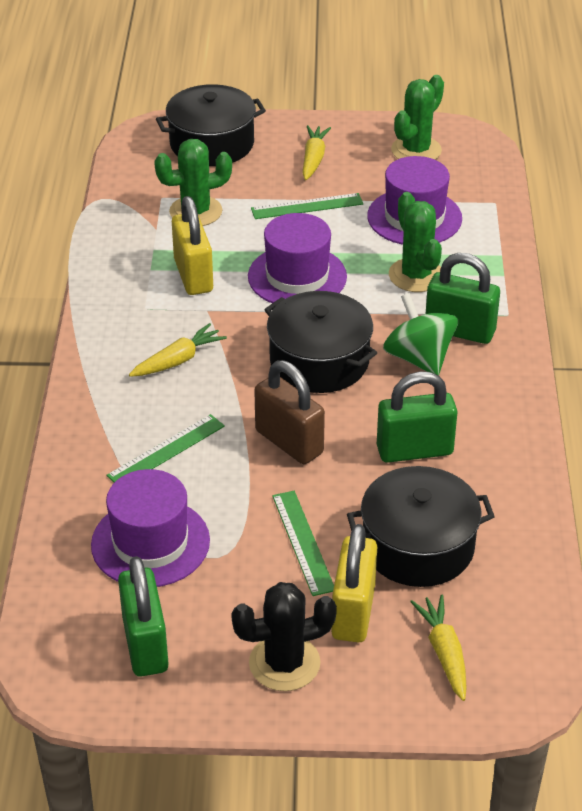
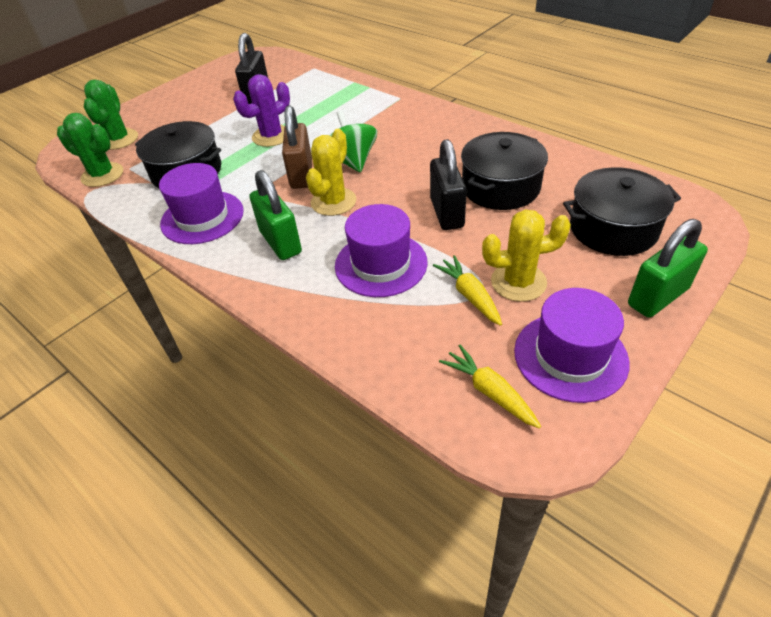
black cactus: [231,582,337,691] = 1 -> none = 0
black padlock: none = 0 -> [235,33,268,104] [430,139,467,230] = 2
green cactus: [154,139,232,226] [389,192,442,292] [391,75,444,160] = 3 -> [57,113,123,187] [84,79,138,150] = 2
green padlock: [118,556,169,677] [377,371,457,463] [426,253,500,344] = 3 -> [250,170,302,260] [628,219,708,318] = 2
green ruler: [107,414,225,482] [251,193,363,219] [272,491,334,596] = 3 -> none = 0
purple cactus: none = 0 -> [233,74,290,147] = 1
yellow cactus: none = 0 -> [306,129,356,216] [482,209,571,302] = 2
yellow carrot: [129,323,227,377] [302,125,331,180] [410,595,467,701] = 3 -> [433,255,502,326] [439,345,541,429] = 2
yellow padlock: [172,196,213,295] [331,524,377,642] = 2 -> none = 0

